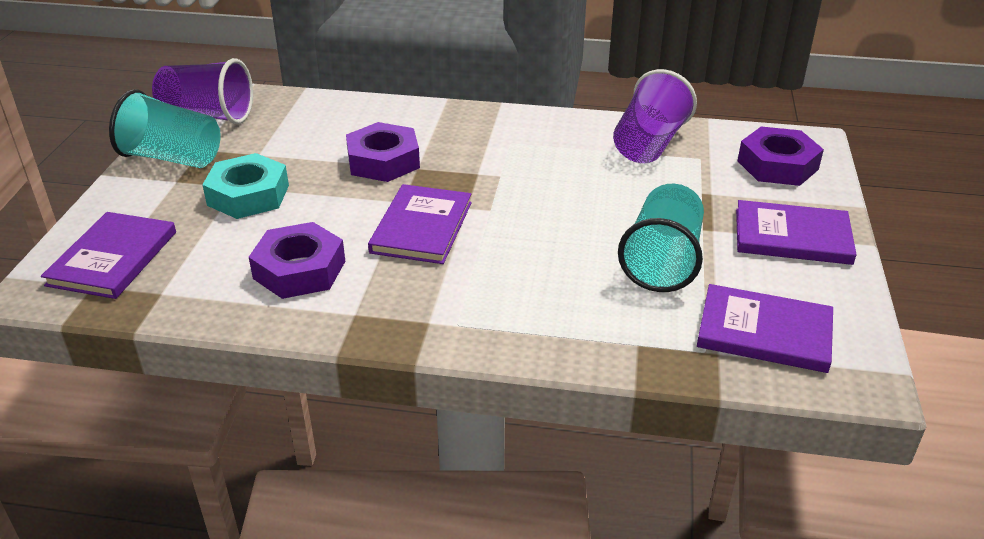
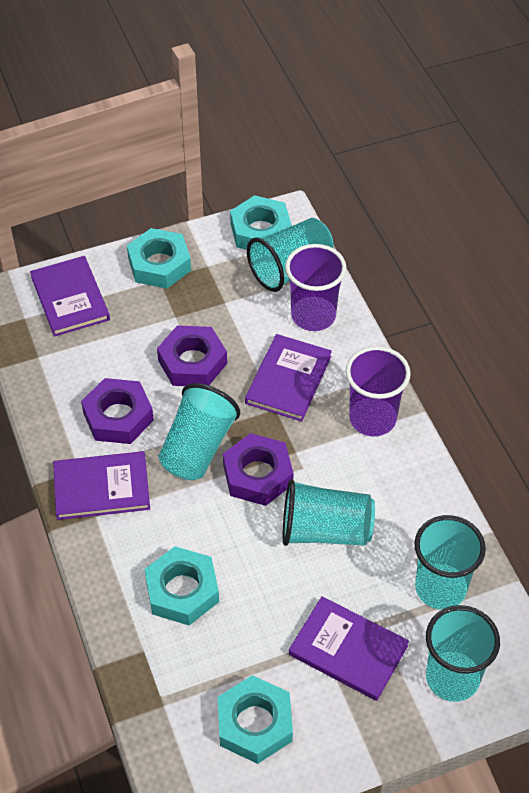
turquoise cup: [109,89,221,168] [618,184,704,292] = 2 -> [158,383,240,480] [247,218,333,292] [283,479,375,546] [414,515,486,610] [426,605,500,702] = 5
turquoise nut: [202,153,289,219] = 1 -> [127,228,191,289] [145,546,219,625] [218,675,293,764] [230,195,292,250] = 4

